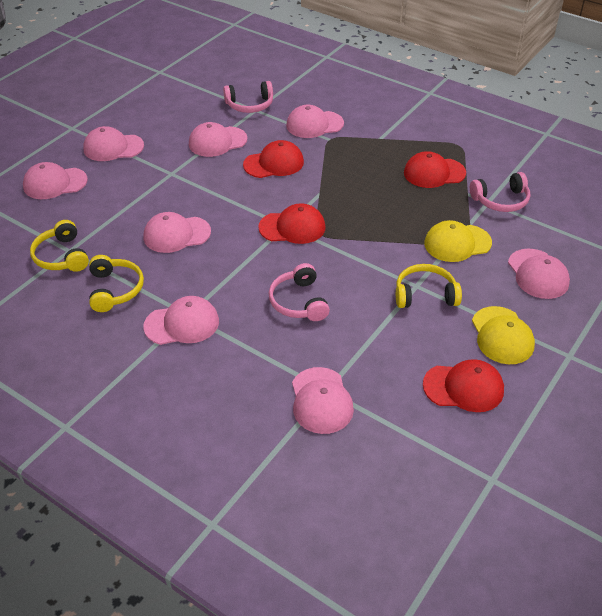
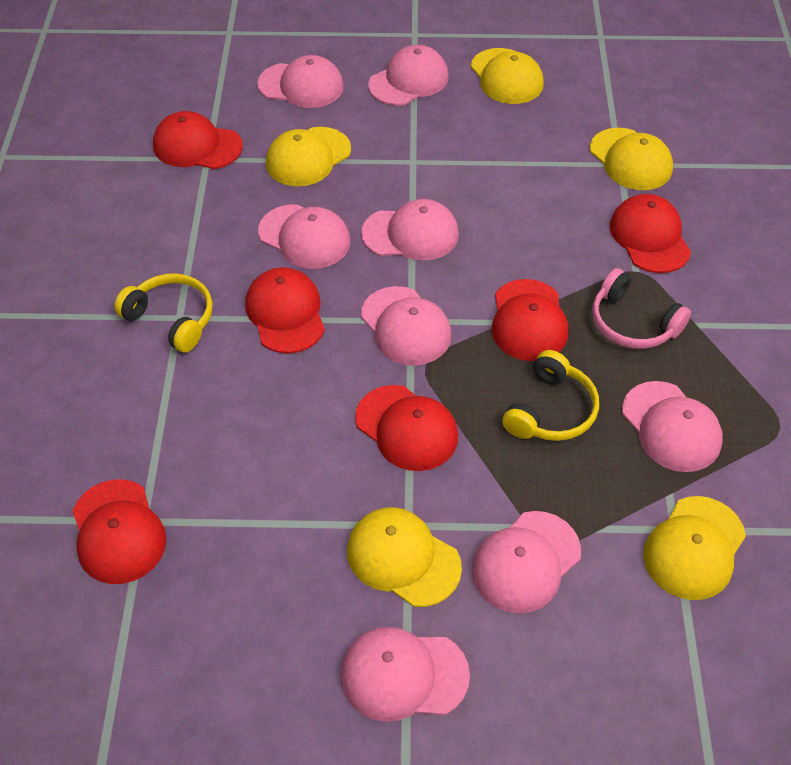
pink headphones: [223,81,273,113] [269,263,330,321] [470,172,530,212] = 3 -> [592,268,691,349] = 1
red cap: [243,140,304,178] [258,203,325,244] [404,151,466,188] [423,359,504,412] = 4 -> [73,479,166,584] [153,111,243,169] [245,267,325,353] [355,385,458,471] [492,279,568,361] [610,194,691,273] = 6
yellow cap: [424,220,492,262] [472,306,535,364] = 2 -> [266,127,351,186] [347,507,462,607] [471,48,544,104] [590,128,673,190] [643,496,746,600] = 5
yellow headphones: [30,220,89,272] [89,255,144,312] [396,264,462,308] = 3 -> [114,273,213,353] [502,350,599,441] = 2

